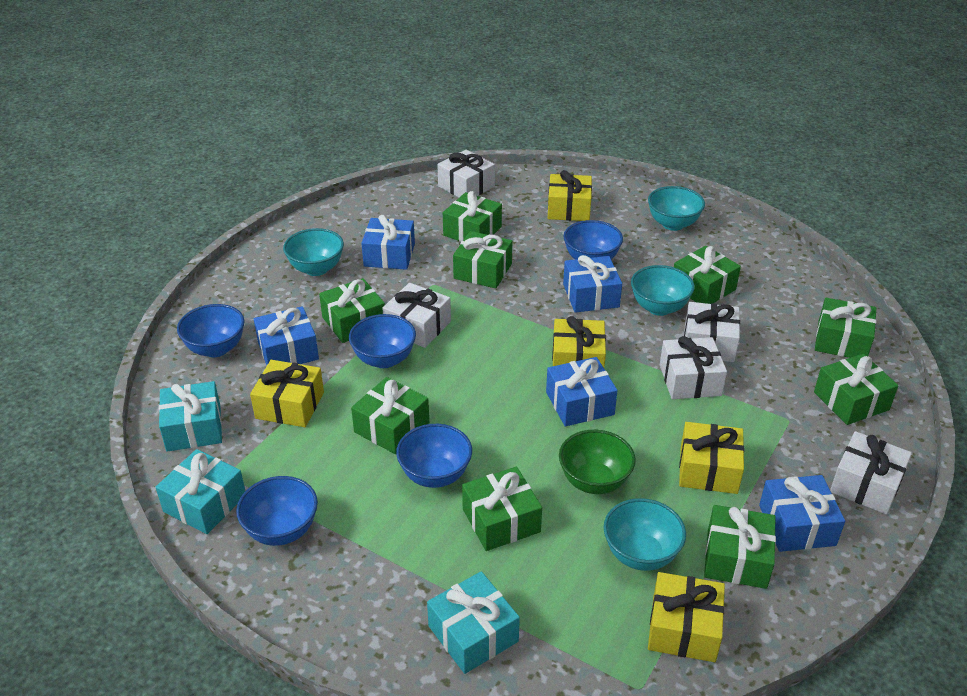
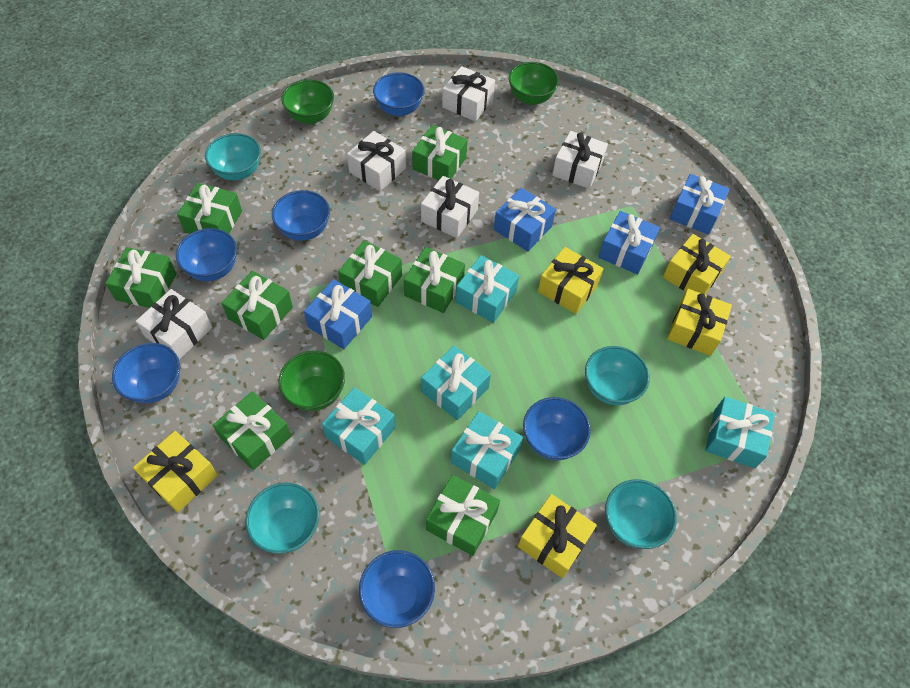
blue bowl: [177,304,244,357] [236,476,318,546] [349,314,416,368] [396,424,472,488] [563,220,623,259] = 5 -> [112,343,180,403] [176,228,237,281] [272,190,330,241] [359,550,435,628] [373,72,425,116] [523,397,591,460] = 6
blue gift: [254,306,319,365] [361,215,415,270] [546,357,618,426] [563,255,622,313] [759,475,845,552] = 5 -> [304,279,372,349] [494,188,556,251] [598,211,660,274] [670,174,730,235] = 4
green bowl: [559,430,636,494] = 1 -> [278,350,345,411] [282,79,334,124] [509,62,559,105] = 3
green gift: [319,278,385,343] [351,377,429,454] [443,191,502,242] [453,231,512,289] [462,467,542,551] [674,246,741,304] [704,505,776,589] [814,354,898,425] [815,298,876,358] = 9 -> [105,247,177,308] [177,183,242,234] [213,391,291,470] [222,270,293,340] [338,240,402,307] [404,247,465,313] [412,125,468,180] [426,475,500,556] = 8
turquoise gift: [156,449,245,534] [159,381,222,452] [427,571,520,674] = 3 -> [322,387,396,465] [421,345,491,420] [451,411,523,489] [456,255,519,323] [705,397,775,468] = 5

